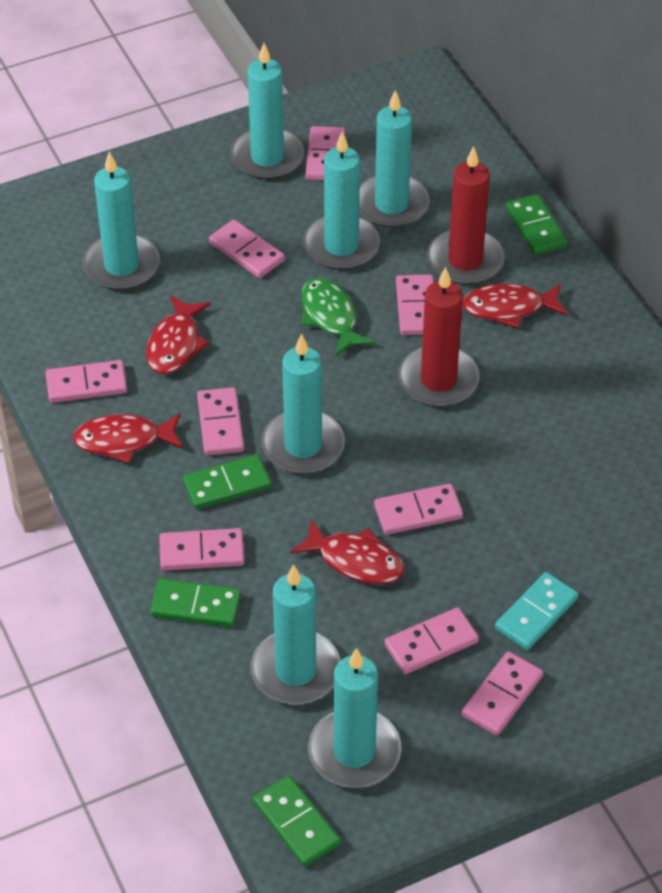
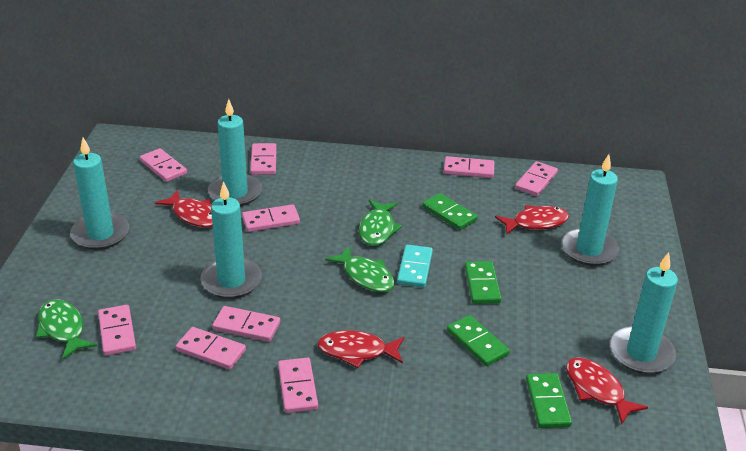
green fish: [301,277,374,357] = 1 -> [36,299,97,360] [325,246,395,292] [359,200,402,246] = 3
red candle: [399,267,480,407] [427,146,505,285] = 2 -> none = 0
turquoise candle: [82,152,160,290] [231,43,304,180] [251,564,341,705] [262,334,345,474] [303,132,380,270] [308,648,402,788] [359,90,430,228] = 7 -> [70,137,129,250] [200,181,262,299] [208,99,263,206] [561,154,619,266] [609,252,678,374] = 5

